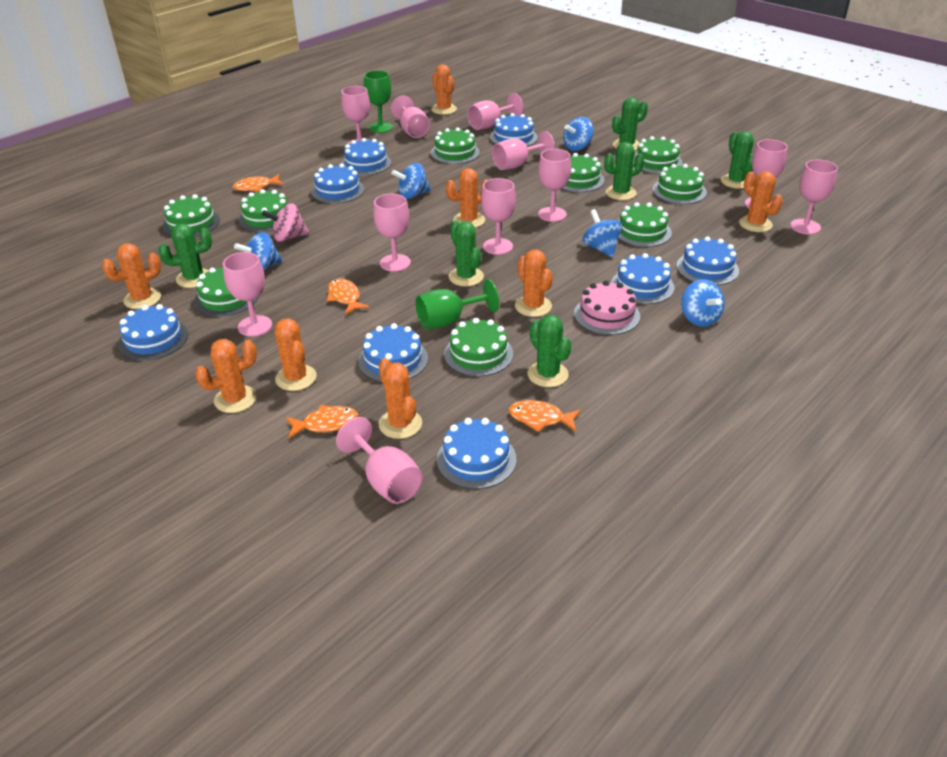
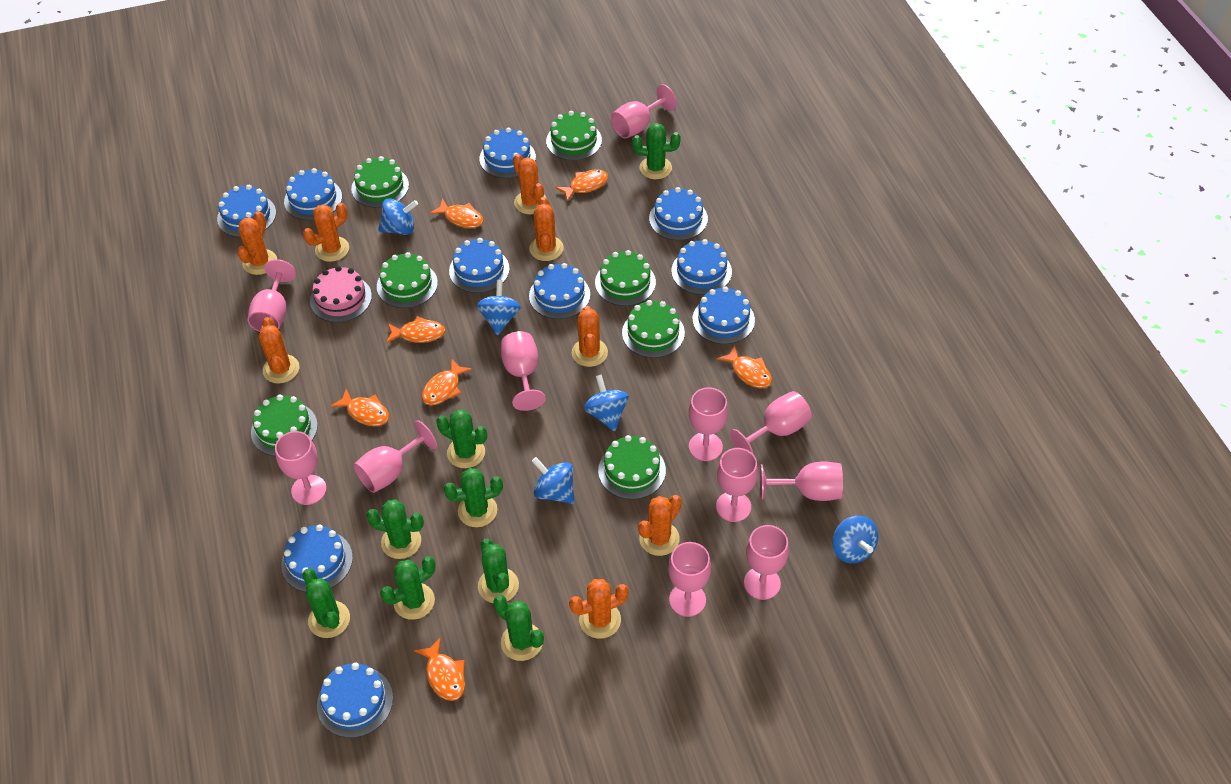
blue cake: [118,304,188,361] [311,164,364,204] [341,138,391,176] [358,323,428,382] [437,418,516,489] [490,113,538,147] [611,253,675,304] [676,236,739,285] = 8 -> [217,185,276,237] [281,524,353,592] [284,168,342,220] [317,662,393,738] [449,238,510,293] [479,128,536,178] [529,263,590,319] [649,187,708,240] [671,239,732,295] [693,287,755,344] = 10
green cactus: [158,223,212,288] [449,221,484,286] [527,315,571,387] [604,142,644,200] [612,98,648,150] [721,131,754,189] = 6 -> [303,568,350,638] [366,499,424,559] [380,556,436,620] [436,409,487,468] [443,468,503,527] [478,538,519,603] [493,595,544,661] [632,123,681,179] = 8
green cake: [162,194,220,237] [194,267,258,317] [238,189,288,232] [431,127,480,164] [444,318,513,377] [561,153,605,192] [618,202,672,247] [633,136,683,174] [652,164,707,204] = 9 -> [251,394,318,456] [351,156,409,208] [377,252,438,308] [546,111,602,161] [595,250,656,306] [598,435,666,500] [622,300,685,358] = 7
green goblet: [364,70,393,133] [415,279,499,329] = 2 -> none = 0
orange fish: [233,174,284,192] [286,405,358,439] [326,278,369,315] [508,400,581,432] = 4 -> [330,389,389,426] [386,316,445,343] [414,637,465,701] [422,358,472,405] [430,198,484,228] [555,170,608,202] [717,345,772,388] = 7
pink spinning top: [262,203,309,242] = 1 -> none = 0

